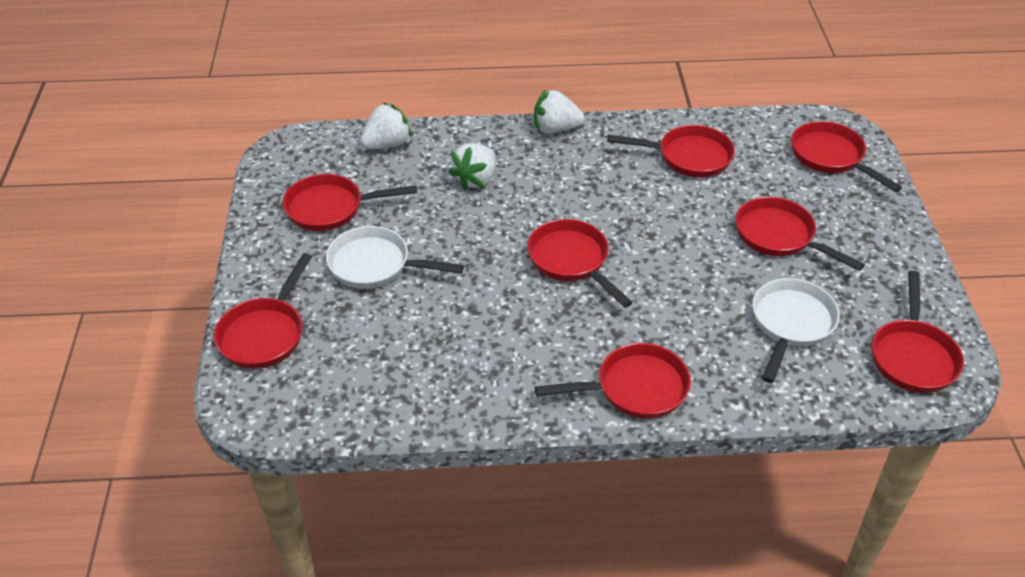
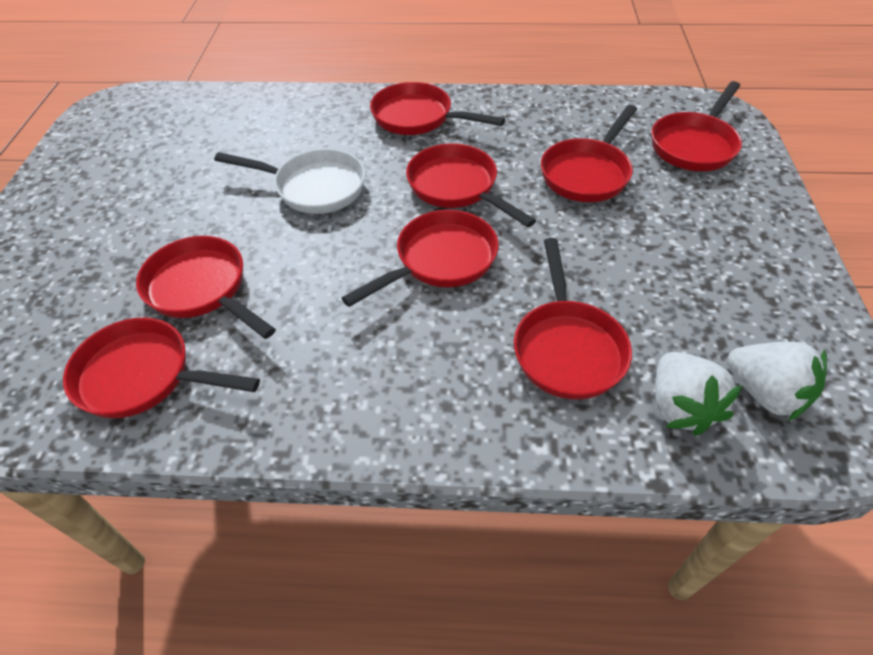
white pan: [326,226,464,289] [752,278,840,383] = 2 -> [214,149,365,214] = 1
white strawberry: [360,103,412,149] [448,143,496,190] [534,89,584,134] = 3 -> [656,352,743,436] [727,342,827,421] = 2

